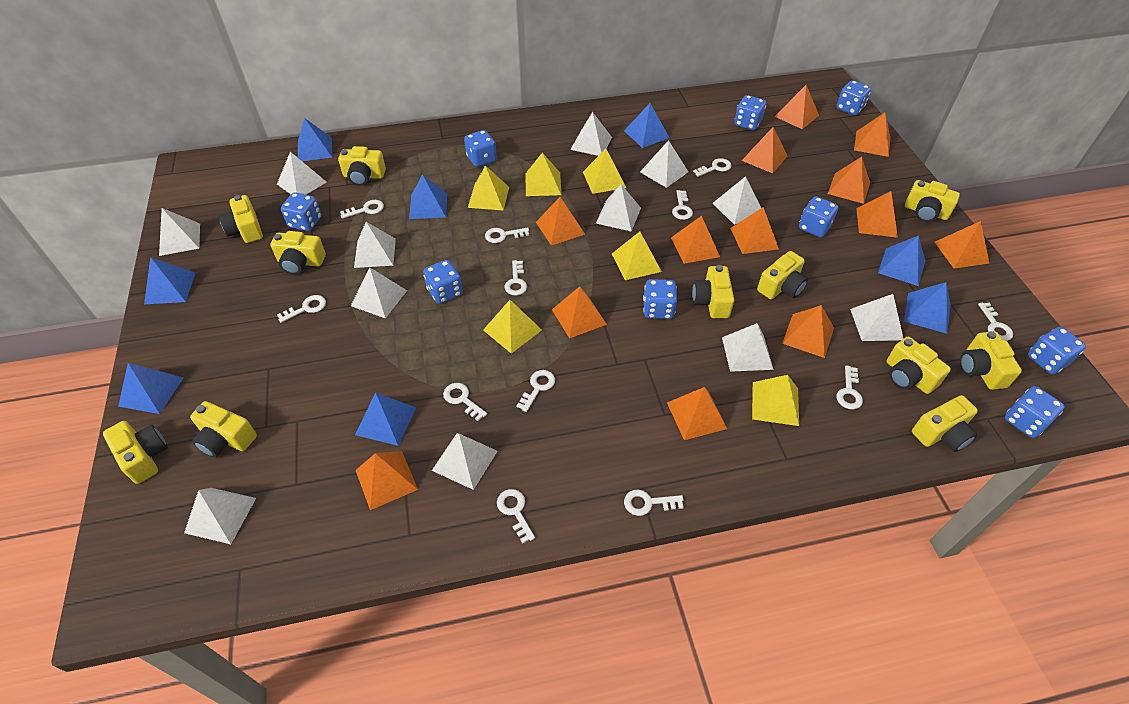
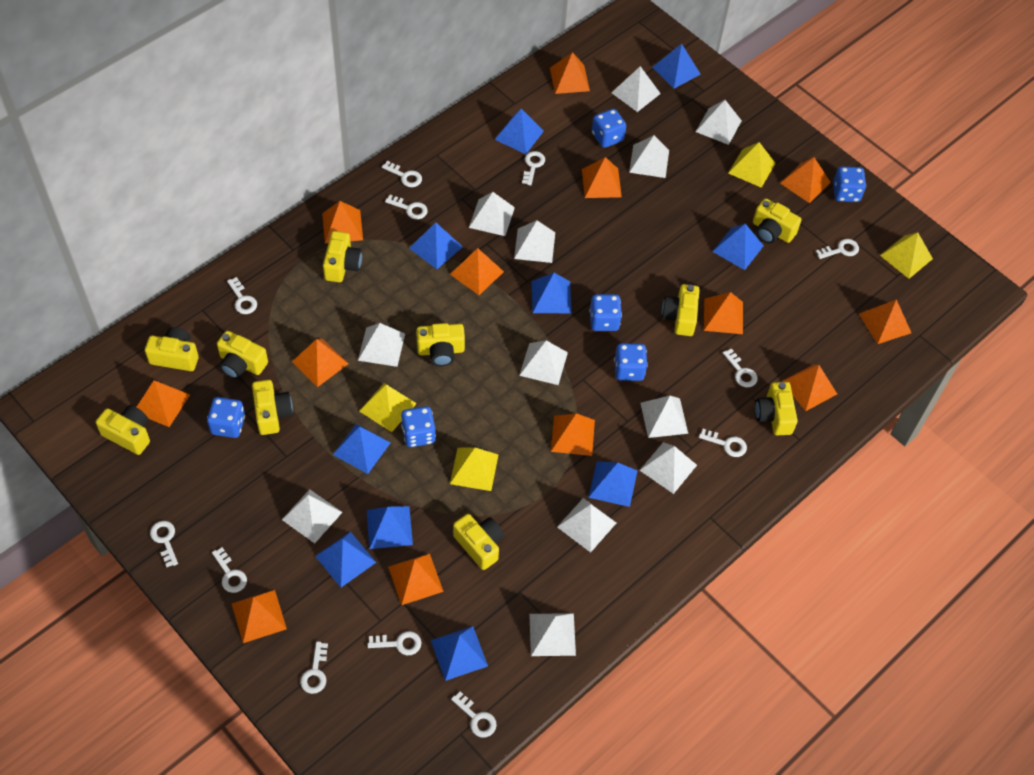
blue dice: [281,192,321,231] [423,260,463,304] [464,130,497,167] [643,279,677,319] [734,95,766,130] [799,196,838,237] [836,80,871,115] [1005,386,1065,438] [1028,327,1086,374] = 9 -> [207,397,245,438] [401,406,436,447] [589,294,622,331] [592,109,626,148] [614,343,648,381] [833,166,866,202] = 6
blue pyramid: [118,363,183,414] [144,257,195,304] [298,118,332,161] [355,393,417,446] [409,174,447,219] [624,103,670,148] [878,235,925,286] [904,282,951,334] = 8 -> [315,531,376,587] [333,424,391,474] [367,506,413,549] [409,222,463,269] [431,626,488,681] [495,109,544,154] [532,273,572,313] [588,461,638,507] [652,44,701,89] [712,224,764,270] = 10
yellow camera: [103,421,168,484] [190,401,257,458] [219,195,263,243] [270,231,326,275] [338,146,386,186] [692,265,734,318] [757,251,808,299] [886,337,951,394] [905,180,960,222] [912,395,978,452] [960,331,1022,390] = 11 -> [96,405,150,455] [145,327,199,371] [217,331,268,379] [252,380,293,435] [323,231,362,282] [416,323,465,366] [453,514,504,570] [662,284,700,336] [753,198,802,244] [755,382,798,435] = 10
yellow pyramid: [468,166,509,211] [483,300,542,354] [526,153,562,196] [583,149,626,194] [612,232,662,280] [752,375,799,426] = 6 -> [359,383,417,432] [450,447,498,491] [728,142,776,188] [880,232,933,279] = 4

